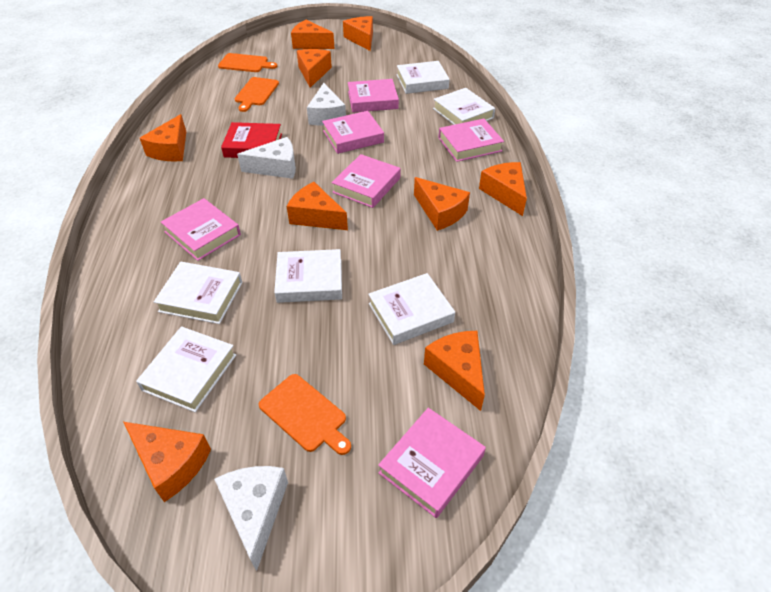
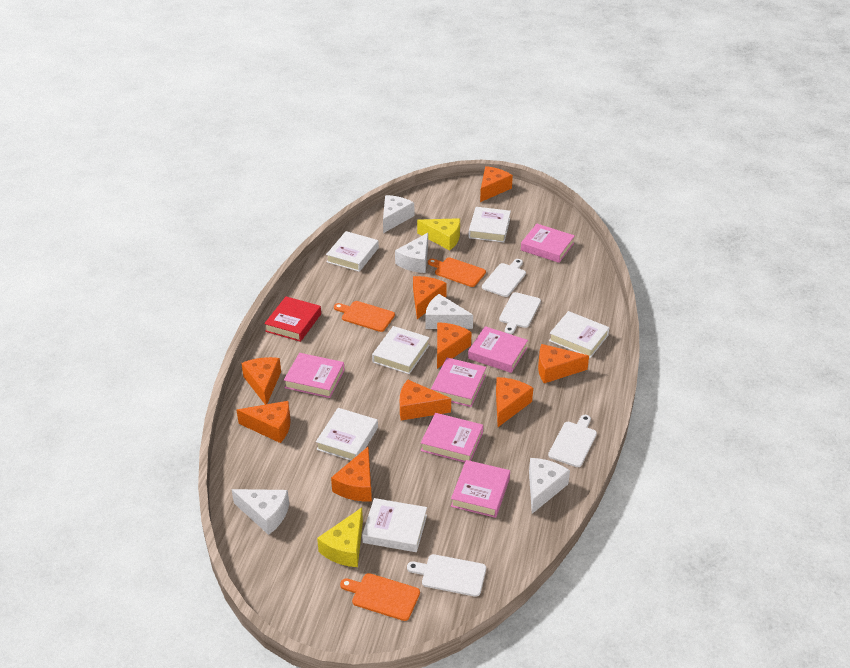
white cheese: [214,466,288,571] [237,137,296,179] [307,83,346,126] = 3 -> [231,489,289,535] [383,195,414,233] [395,233,428,273] [426,294,473,329] [529,458,570,514] = 5
white cutting board: none = 0 -> [407,554,486,597] [482,259,526,297] [499,292,541,334] [548,415,597,467] = 4
yellow cheese: none = 0 -> [317,508,363,567] [417,218,460,251] = 2

